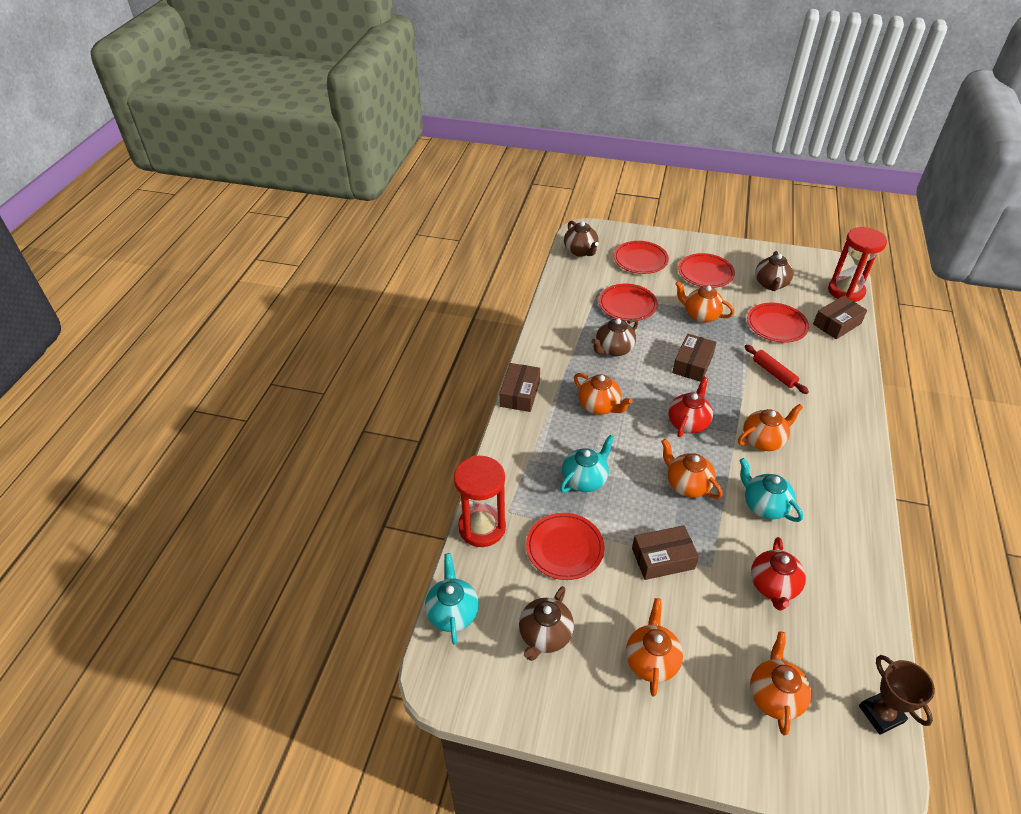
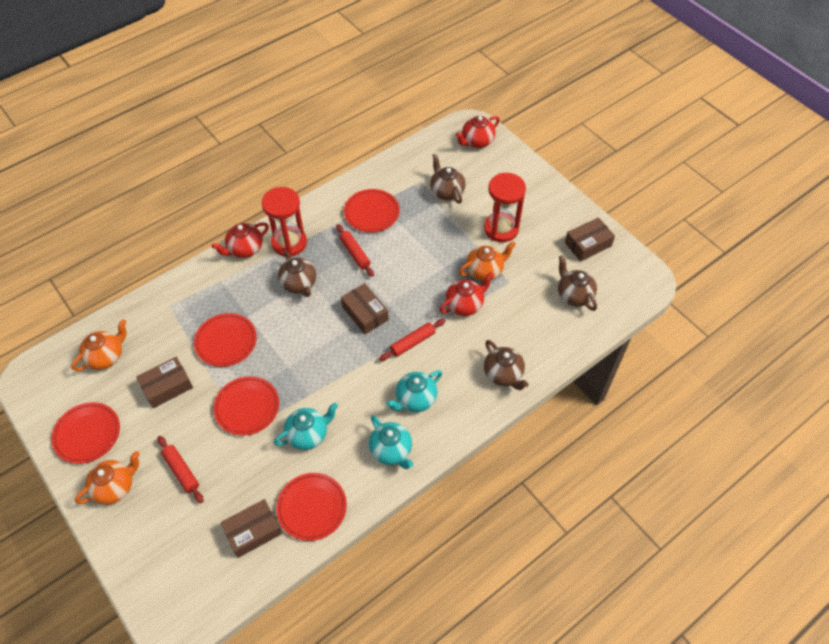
brown trophy: [859,655,935,735] = 1 -> none = 0
orange teapot: [574,373,633,415] [626,598,683,697] [661,439,723,499] [675,281,734,323] [738,404,803,451] [750,631,811,735] = 6 -> [71,319,126,371] [75,451,140,505] [459,241,516,281] = 3
red rolling pin: [744,345,809,394] = 1 -> [157,436,203,503] [336,224,374,277] [379,319,445,361] = 3
red teapot: [668,377,713,437] [751,537,806,611] = 2 -> [212,222,269,258] [439,272,494,316] [455,116,500,148] = 3

